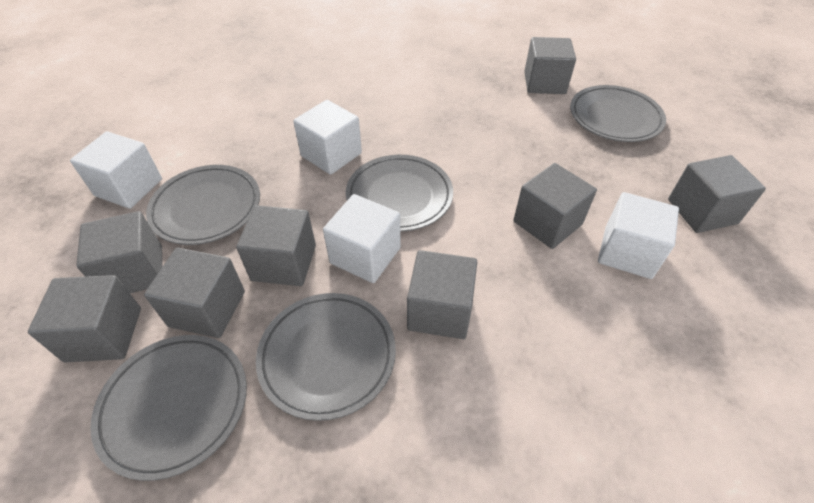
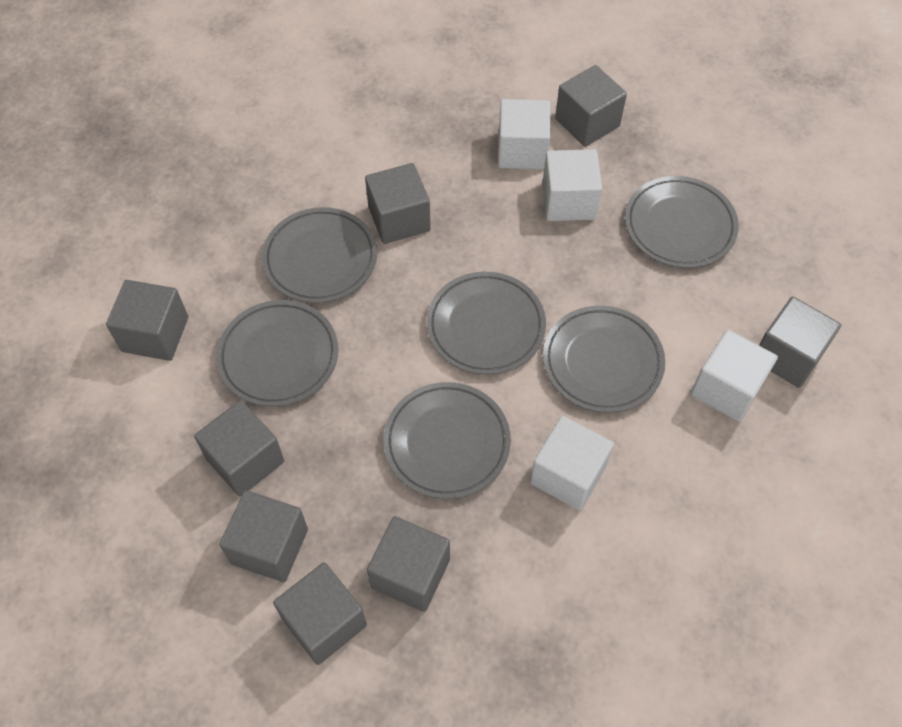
grey plate: [90,335,247,481] [146,165,260,245] [256,293,396,421] [346,155,453,232] [570,85,666,142] = 5 -> [216,300,338,407] [262,207,377,303] [383,382,511,499] [427,272,546,375] [543,306,665,413] [625,176,739,268] = 6

